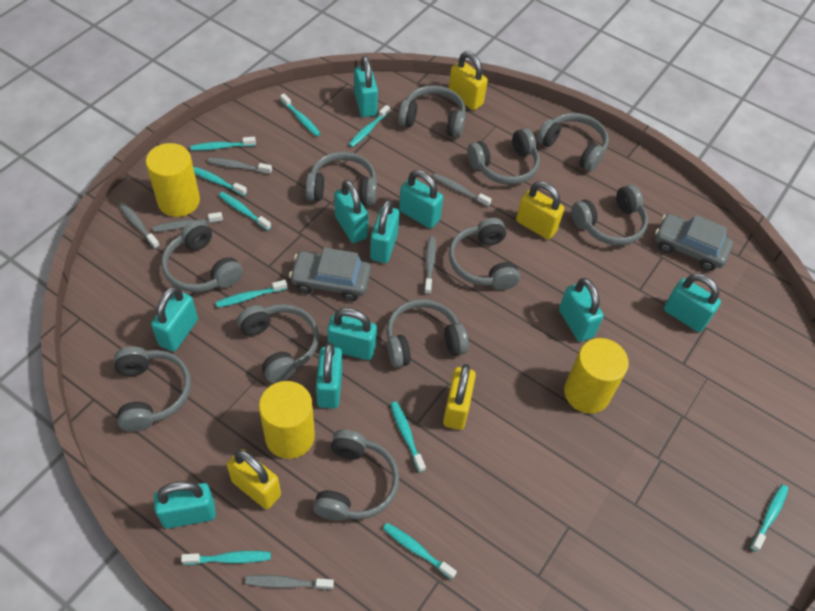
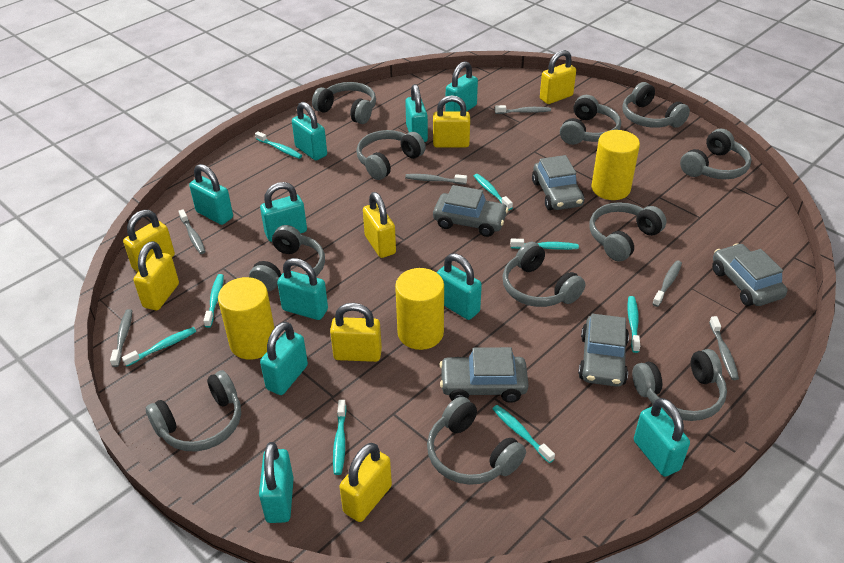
grey car: [289,247,371,301] [655,214,733,271] = 2 -> [433,185,509,237] [439,347,529,403] [532,155,584,210] [578,314,629,387] [712,243,787,306] = 5
turquoise toothbrush: [181,551,271,565] [191,137,256,151] [193,166,247,196] [216,280,287,308] [219,192,271,231] [280,93,321,137] [348,105,390,147] [383,523,457,580] [390,401,426,473] [750,484,788,552] = 10 -> [122,327,196,366] [204,274,224,328] [255,131,302,159] [333,400,346,475] [474,174,513,210] [492,405,555,463] [510,239,579,250] [627,296,640,353] = 8
yellow padlock: [227,449,281,509] [443,364,476,430] [449,52,488,110] [516,181,564,240] = 4 -> [123,210,175,272] [133,241,179,310] [330,303,382,362] [339,443,392,522] [363,192,396,258] [433,95,470,148] [540,50,576,104] = 7

